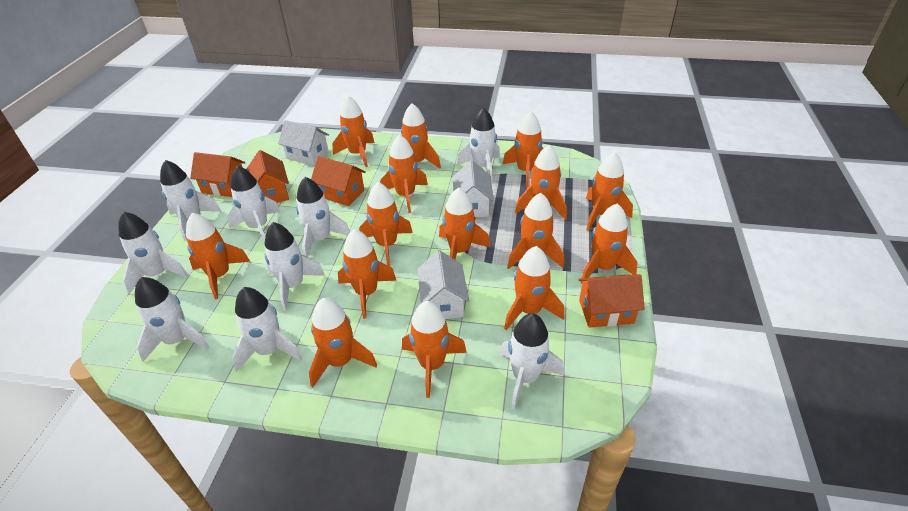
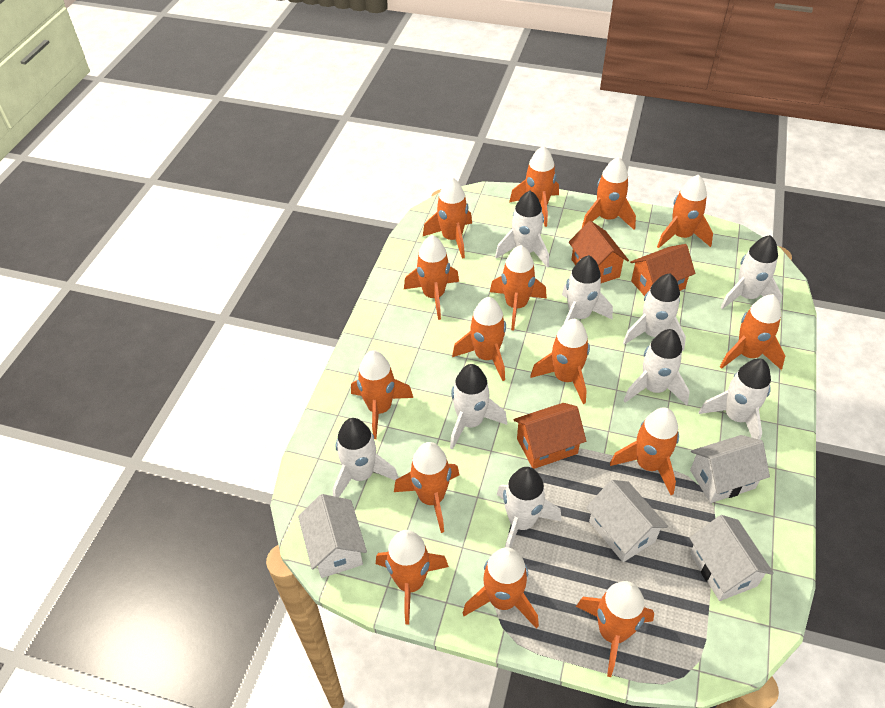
orange house: [190,152,245,197] [246,150,289,203] [311,156,366,206] [578,274,645,328] = 4 -> [513,403,586,469] [569,221,629,283] [630,244,695,296] = 3
white house: [278,120,329,166] [417,250,469,319] [453,160,494,217] = 3 -> [298,494,367,578] [586,480,668,562] [690,435,770,503] [690,515,774,601] = 4

